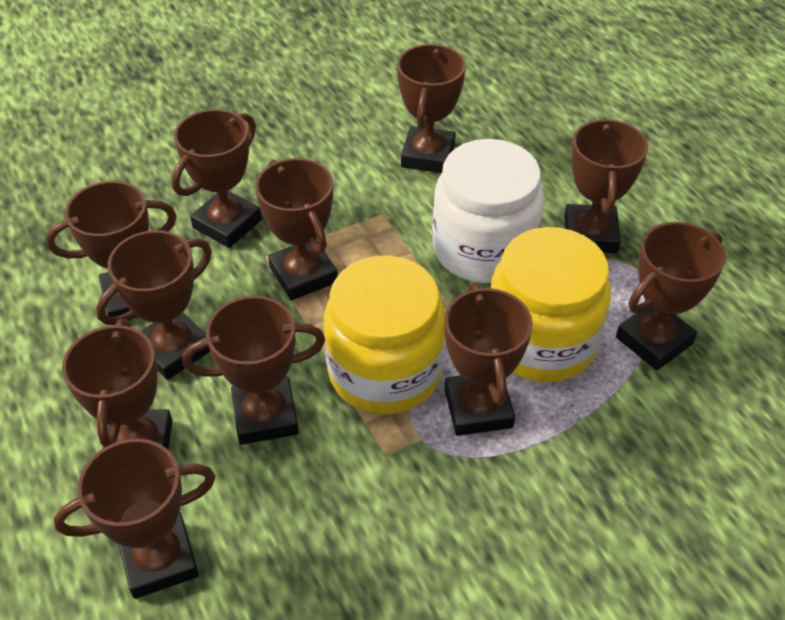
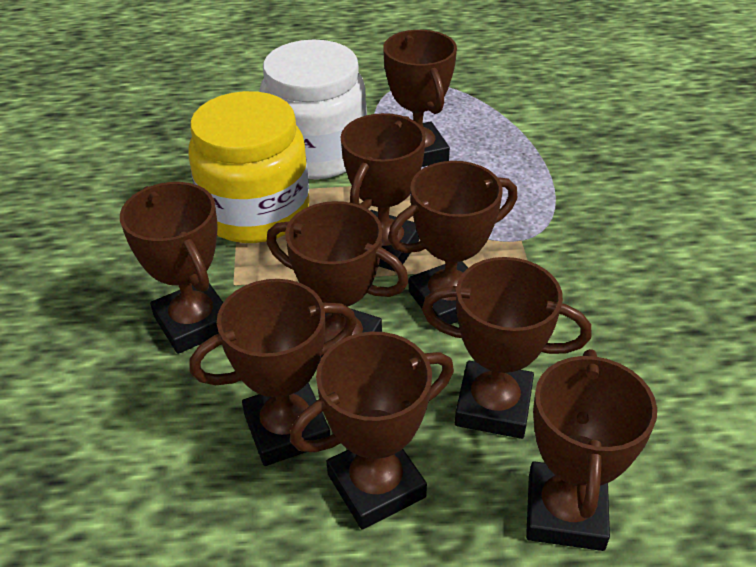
brown trophy: [46,181,177,318] [53,439,216,599] [62,319,173,449] [96,230,212,380] [172,109,262,248] [182,296,325,445] [255,158,338,300] [397,44,466,173] [444,283,533,436] [564,118,648,253] [616,222,726,370] = 11 -> [120,182,223,354] [190,279,357,466] [267,201,409,362] [290,332,454,529] [341,113,426,271] [383,30,457,167] [388,161,517,324] [422,257,591,439] [526,349,657,551] = 9
yellow jar: [324,255,445,414] [491,227,611,382] = 2 -> [188,91,310,243] = 1

